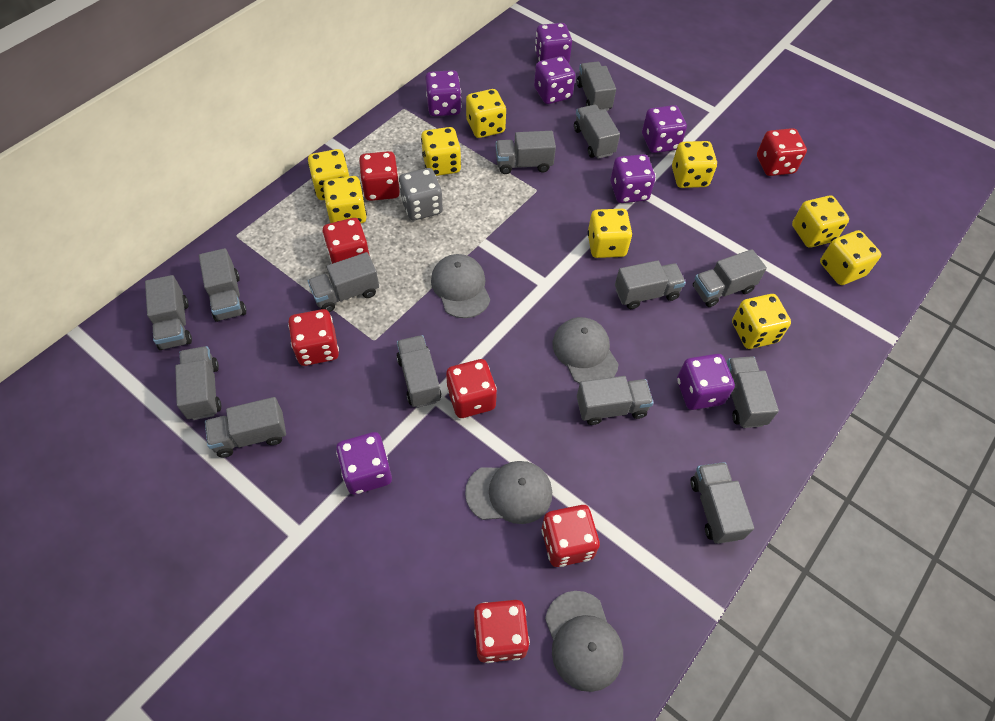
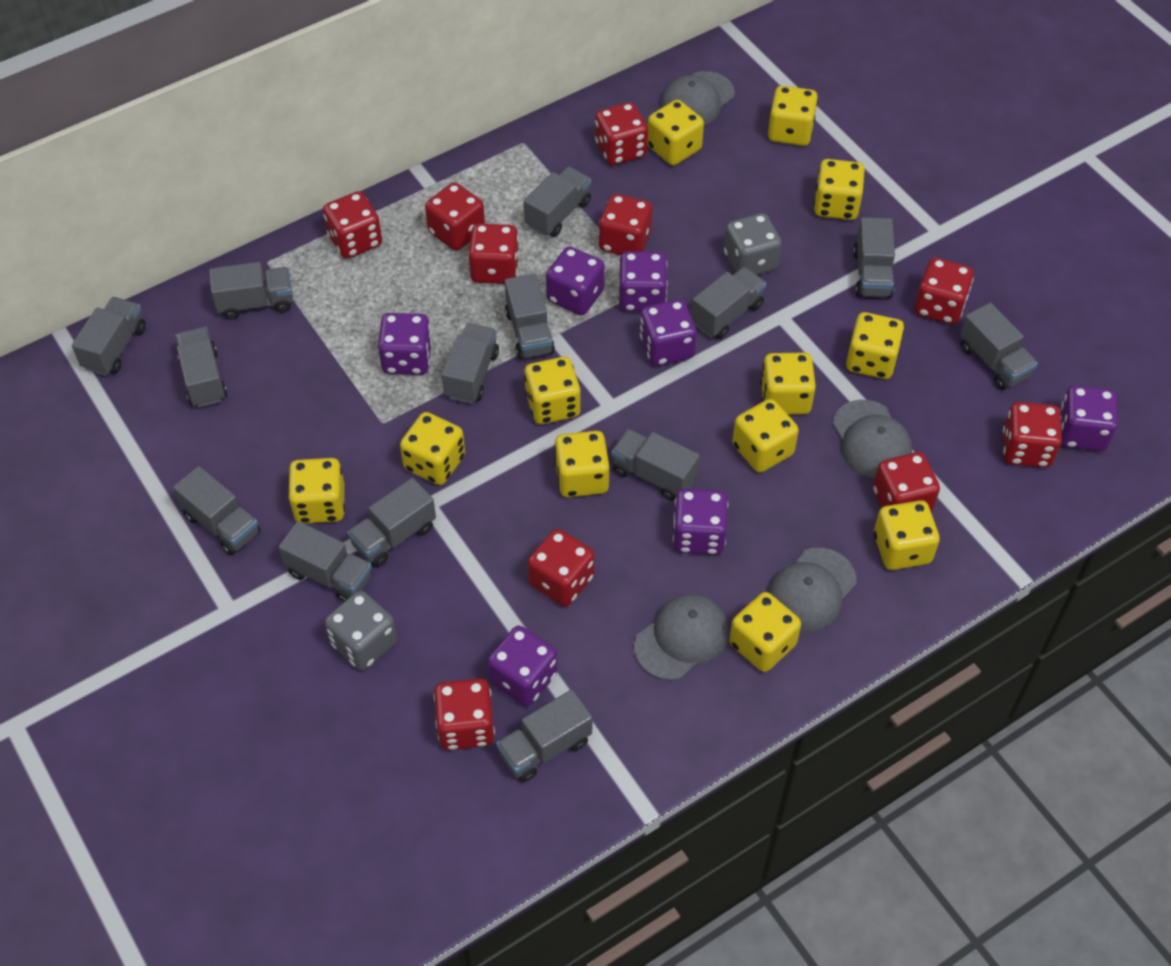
grey dice: [399,168,443,220] = 1 -> [324,591,397,671] [724,213,782,275] = 2
red dice: [288,309,339,366] [323,218,370,264] [359,151,400,201] [446,359,497,418] [474,600,530,663] [542,505,600,567] [757,128,807,176] = 7 -> [323,191,382,259] [425,182,485,251] [434,678,495,750] [468,223,519,284] [527,529,595,606] [595,102,648,165] [599,194,652,255] [873,452,940,512] [914,257,974,325] [1003,402,1062,468] = 10
yellow dice: [308,149,349,200] [323,176,367,223] [421,127,461,176] [466,89,506,138] [587,209,632,258] [672,141,717,188] [732,294,791,349] [792,195,849,247] [820,230,881,285] = 9 -> [288,458,345,524] [400,412,465,485] [524,357,581,424] [554,431,609,497] [647,100,704,165] [729,592,801,672] [732,399,799,472] [761,352,816,415] [768,86,818,146] [814,159,865,220] [846,312,904,379] [874,500,940,570] = 12

